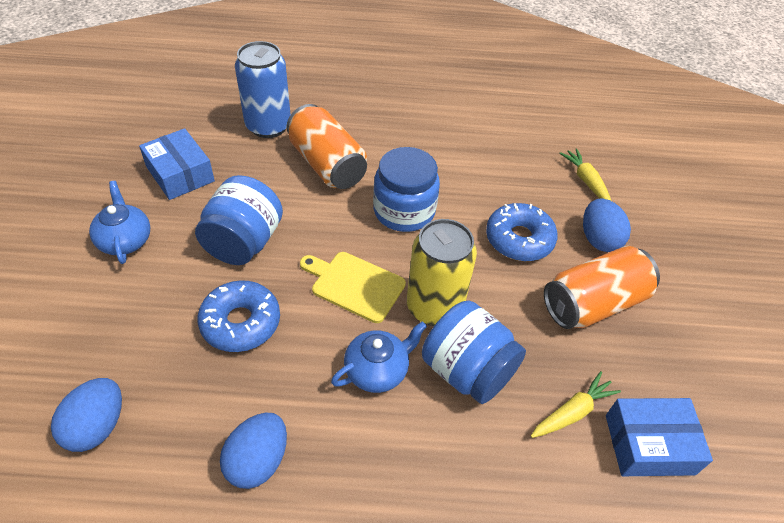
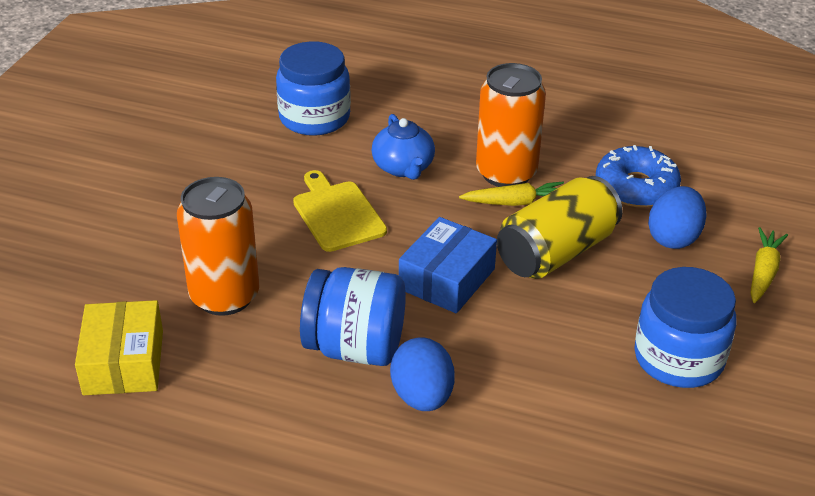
blue box: [139,128,215,200] [606,398,713,476] = 2 -> [399,217,497,313] = 1
blue can: [235,41,291,138] = 1 -> none = 0
blue donut: [197,280,280,352] [486,203,558,261] = 2 -> [596,145,681,208] = 1
blue egg: [51,378,122,452] [220,413,287,489] [583,198,631,252] = 3 -> [390,337,455,411] [648,186,707,249] = 2
blue teapot: [89,181,150,264] [331,321,427,393] = 2 -> [371,114,435,180] = 1
yellow box: none = 0 -> [75,300,163,395] = 1

